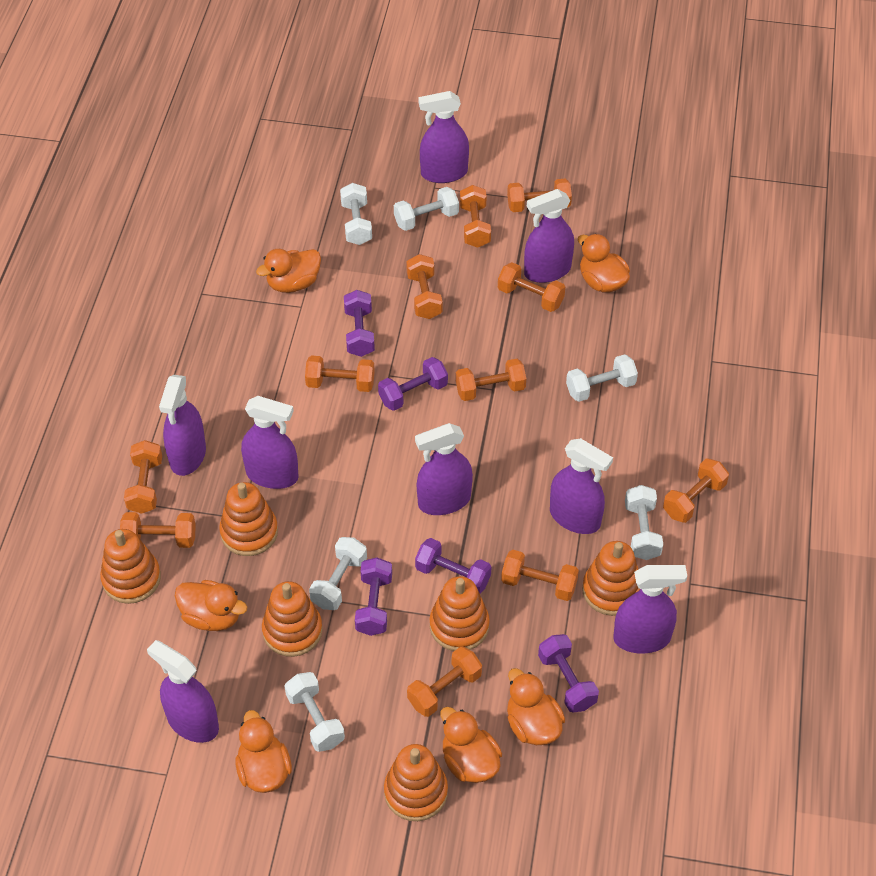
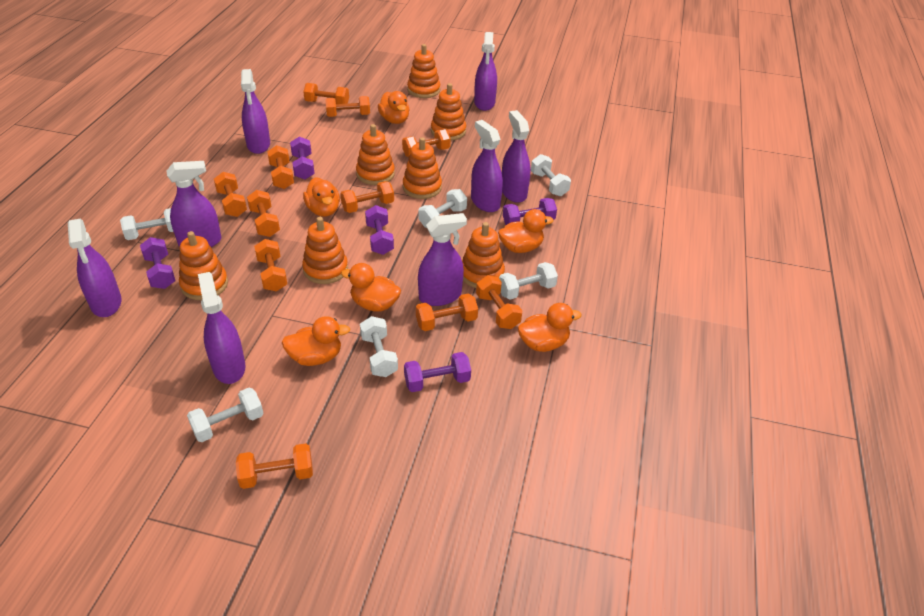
orange stacking toy: [100,529,161,604] [219,482,278,556] [262,581,323,657] [384,744,448,821] [430,576,490,651] [582,541,640,616] = 6 -> [179,231,228,300] [302,217,348,284] [356,124,395,185] [403,137,442,199] [407,44,440,98] [431,83,466,141] [462,222,505,288] = 7

